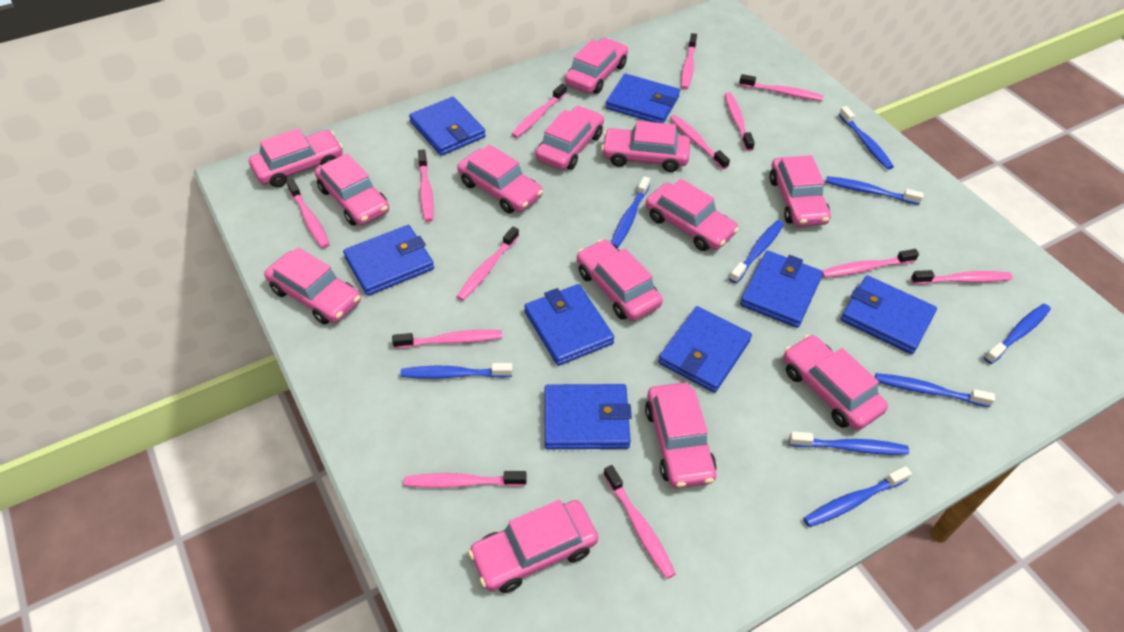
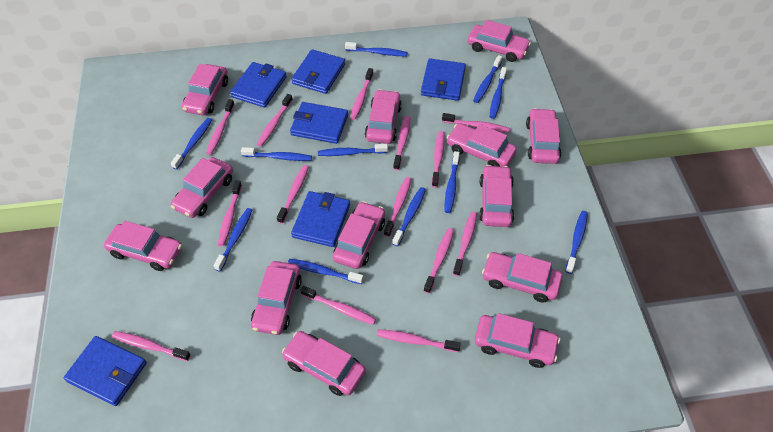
blue toothbrush: [400,363,513,379] [611,176,650,248] [729,220,784,283] [789,431,909,455] [803,466,912,527] [826,176,924,205] [839,106,894,170] [875,373,995,407] [984,304,1051,364] = 9 -> [171,118,212,170] [214,208,253,272] [241,147,312,161] [288,259,364,284] [318,144,388,156] [345,42,408,57] [392,187,426,246] [445,151,460,213] [473,55,502,103] [490,67,507,119] [565,211,588,274] = 11
blue wallet: [343,225,434,296] [409,97,486,156] [524,284,614,366] [544,384,632,449] [606,74,680,123] [658,306,752,393] [740,250,823,328] [841,275,937,354] = 8 -> [63,336,147,406] [230,62,287,108] [290,102,348,144] [291,191,350,247] [292,49,345,94] [421,58,466,101] = 6
pink toothbrush: [286,179,330,248] [392,330,502,348] [404,471,527,488] [418,149,434,222] [456,226,519,301] [511,84,567,138] [603,465,676,579] [670,115,730,170] [681,33,697,89] [725,92,755,151] [739,74,823,101] [822,249,919,278] [911,270,1013,284] = 13 -> [112,331,191,361] [206,99,235,155] [218,180,242,246] [256,94,293,147] [277,165,309,224] [300,286,376,325] [350,68,373,120] [377,329,461,352] [384,177,411,237] [393,116,410,170] [424,228,454,293] [432,131,445,188] [442,113,510,133] [453,212,477,276] = 14

